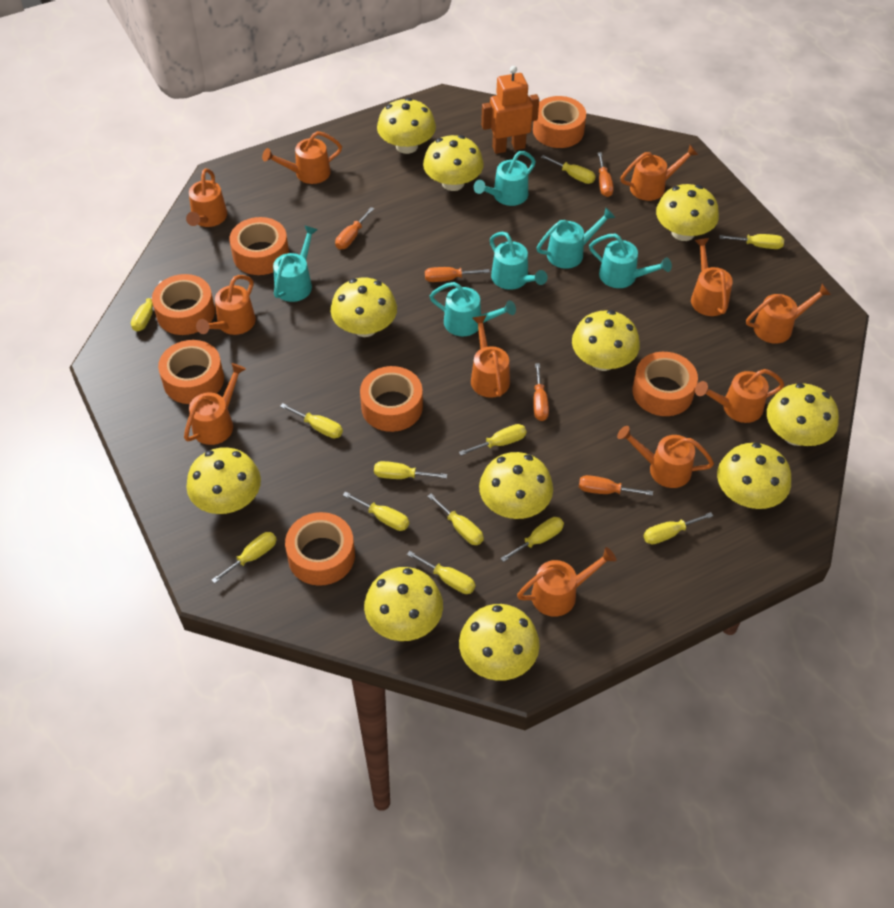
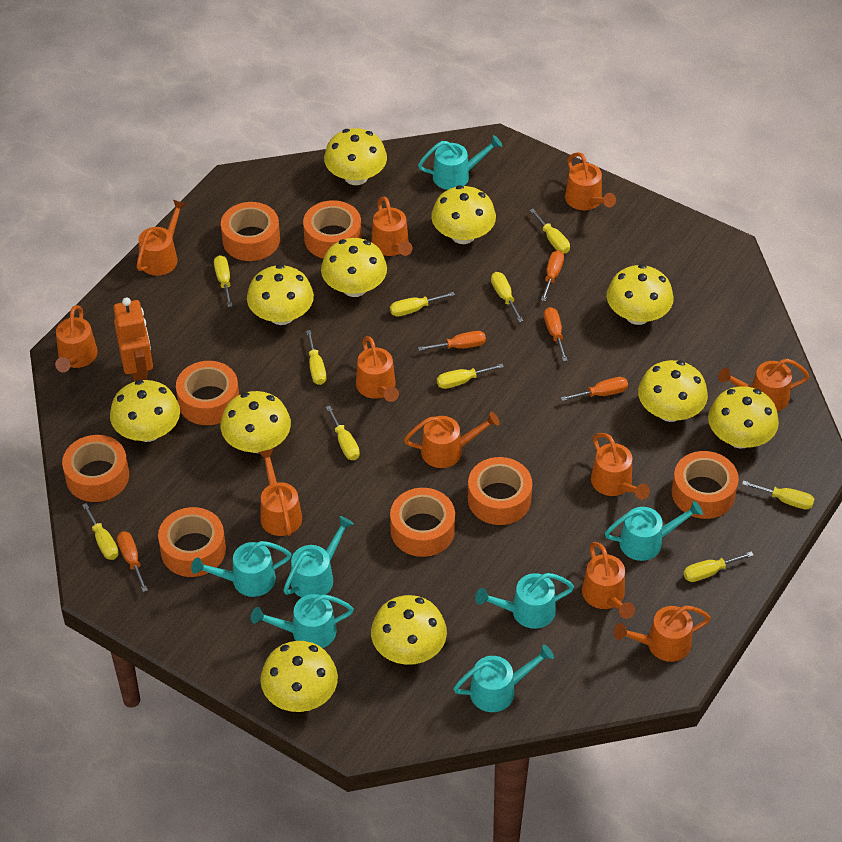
orange tape: [152,274,215,335] [158,340,224,404] [230,217,289,275] [285,512,355,586] [360,366,423,432] [533,96,586,148] [632,352,698,416] = 7 -> [62,435,129,502] [158,507,226,577] [176,361,239,425] [221,202,280,261] [303,200,362,258] [390,488,455,557] [468,457,532,525] [672,451,739,519] = 8
turquoise watering can: [273,225,318,302] [430,282,516,336] [474,151,536,206] [490,231,547,290] [537,208,615,269] [589,233,672,288] = 6 -> [191,541,292,597] [251,594,354,648] [284,516,354,598] [418,135,502,190] [453,644,554,712] [475,573,574,629] [605,501,703,561] = 7
yellow screwdriver: [131,280,162,332] [212,532,277,583] [280,403,343,438] [343,492,409,531] [374,461,447,479] [407,551,475,594] [428,494,484,545] [459,424,526,456] [500,517,564,562] [541,155,596,184] [644,512,713,544] [719,234,784,249] = 12 -> [82,503,119,560] [214,255,232,307] [306,330,326,385] [326,406,360,460] [390,292,455,317] [437,364,504,389] [491,272,523,322] [530,209,570,253] [683,551,754,582] [742,480,814,510] = 10

